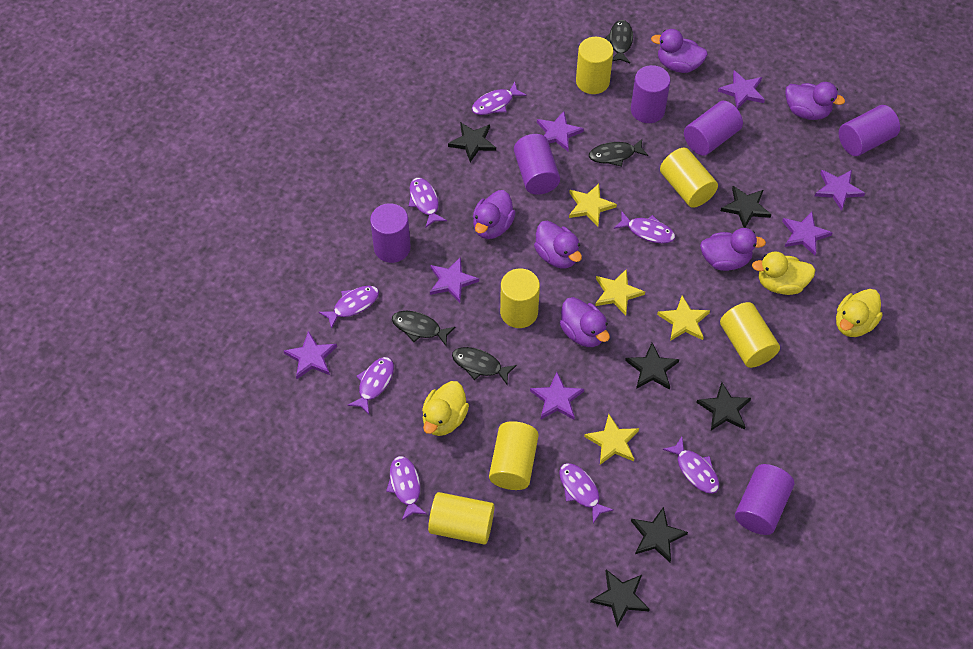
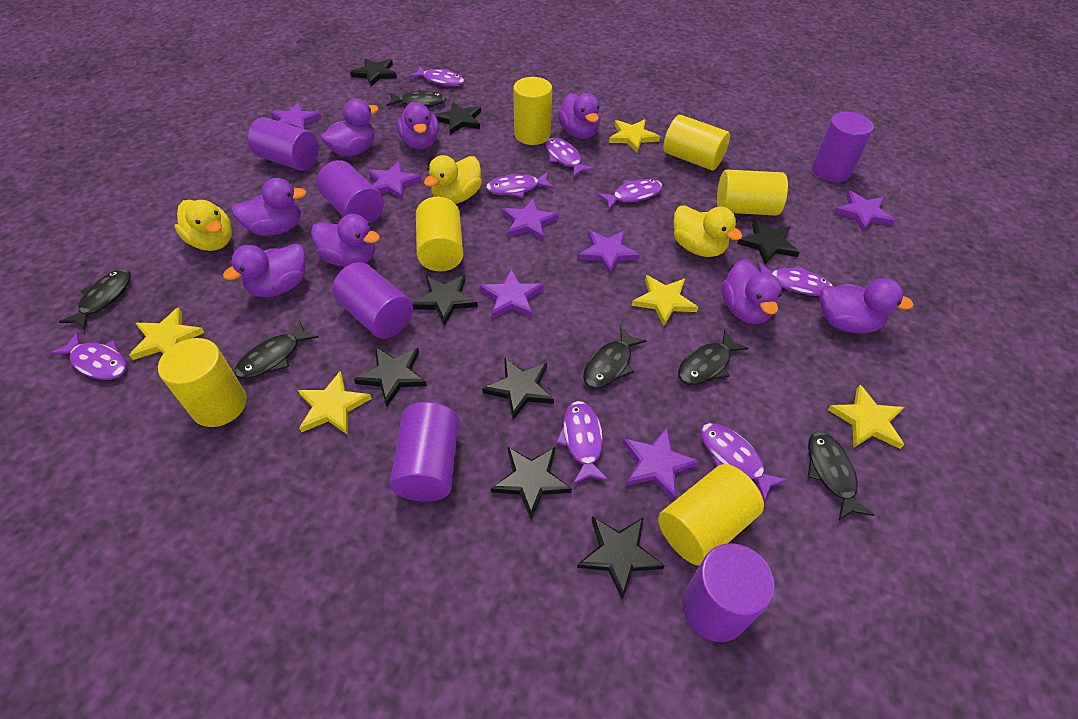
black fish: [392,311,456,346] [452,347,517,384] [589,139,648,166] [605,20,633,63] = 4 -> [59,270,131,330] [234,320,318,379] [387,90,446,107] [583,326,647,388] [678,330,749,385] [808,432,874,521] = 6
black star: [448,122,496,162] [590,569,650,627] [625,343,679,390] [631,507,688,562] [696,382,751,430] [721,186,772,228] = 6 -> [350,58,397,86] [354,347,427,406] [412,275,478,326] [434,102,481,135] [482,357,554,420] [491,447,572,519] [577,516,665,600] [737,219,800,264] = 8
purple duck: [473,190,516,239] [534,221,582,268] [560,297,610,347] [651,29,708,73] [700,228,766,271] [785,82,845,120] = 6 -> [223,243,306,298] [231,178,307,236] [311,214,380,267] [320,99,379,157] [397,102,439,149] [558,93,600,139] [721,259,782,324] [820,278,914,333] = 8
yellow star: [569,184,617,226] [584,414,639,465] [595,269,645,316] [657,296,710,341] = 4 -> [129,307,205,360] [298,371,372,435] [609,119,660,153] [632,275,698,326] [828,385,904,449] = 5

